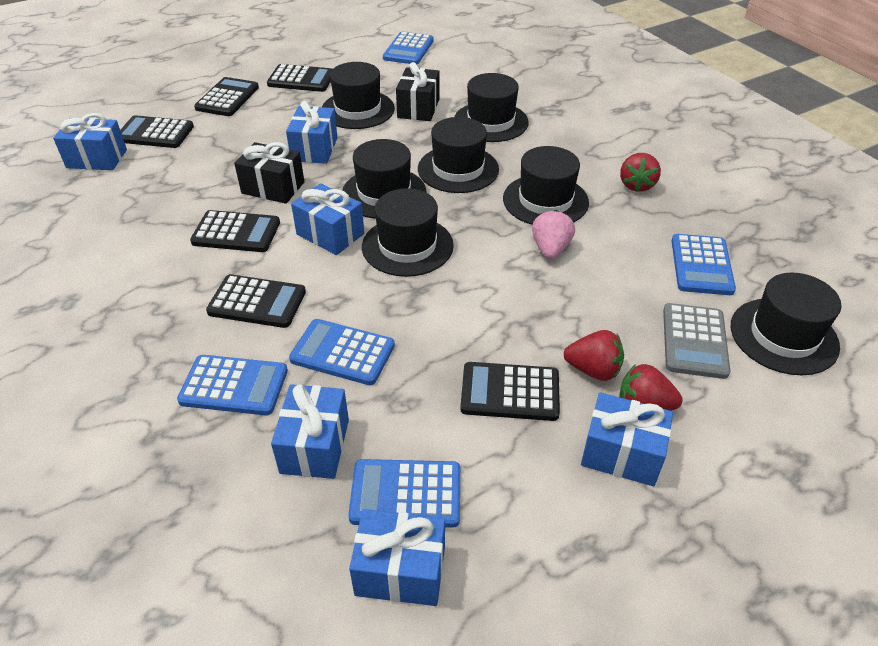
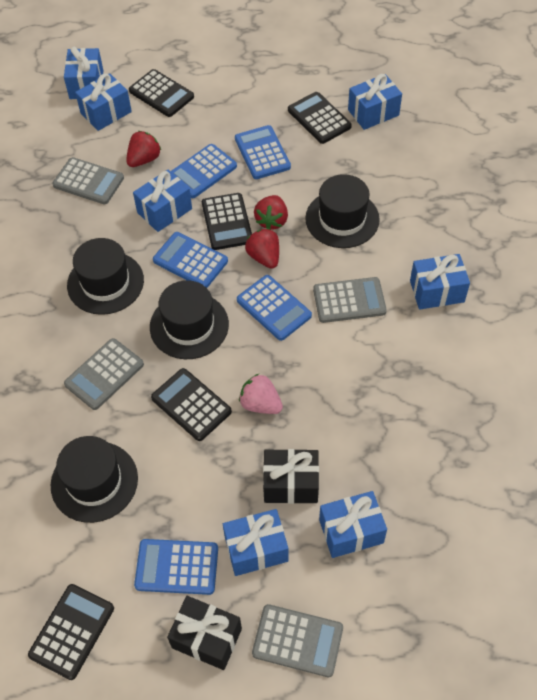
black calculator: [120,115,194,148] [190,210,280,252] [194,77,259,116] [206,274,306,328] [267,64,332,92] [460,362,560,421] = 6 -> [28,584,114,680] [129,69,194,117] [151,368,232,441] [202,193,252,250] [288,92,352,144] = 5
black hat: [322,62,395,129] [342,139,426,219] [362,188,454,277] [418,117,499,193] [454,73,529,142] [503,146,589,225] [731,272,841,375] = 7 -> [51,436,138,523] [67,238,144,315] [150,280,229,359] [305,174,380,248] = 4
blue gift: [53,113,127,170] [271,384,349,479] [286,101,338,164] [291,183,364,255] [349,509,445,606] [581,392,673,486] = 6 -> [64,46,103,99] [75,73,132,131] [133,169,192,232] [223,509,288,576] [319,491,387,558] [348,74,402,130] [410,254,470,310] = 7
grey calculator: [663,303,730,379] = 1 -> [52,157,124,205] [64,338,144,410] [252,604,343,677] [313,277,387,323] = 4

